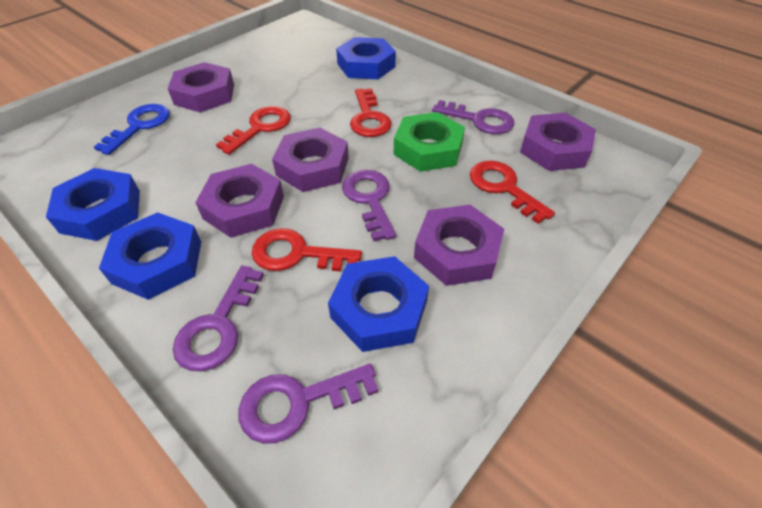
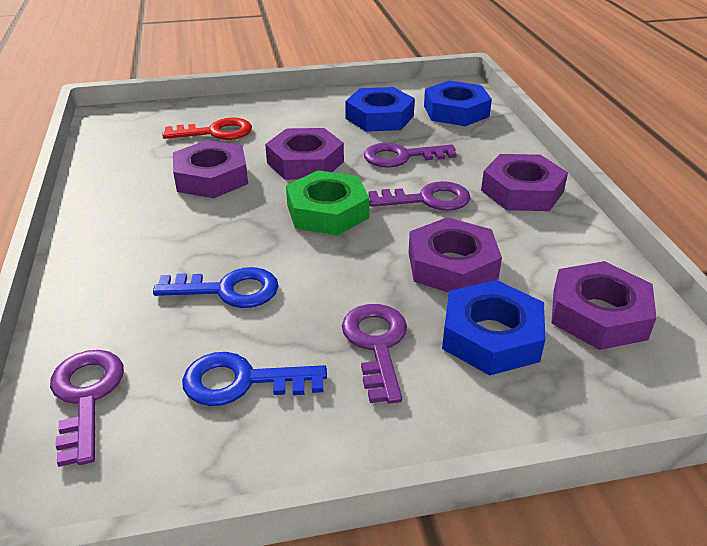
blue key: [94,104,170,155] = 1 -> [153,267,278,308] [182,352,327,406] = 2
blue nut: [46,168,140,241] [99,212,201,300] [328,256,429,352] [336,37,396,80] = 4 -> [345,87,415,132] [424,80,492,126] [442,280,546,376] = 3
red key: [216,106,291,155] [252,228,362,271] [350,88,392,137] [470,161,555,224] = 4 -> [162,118,252,140] = 1

